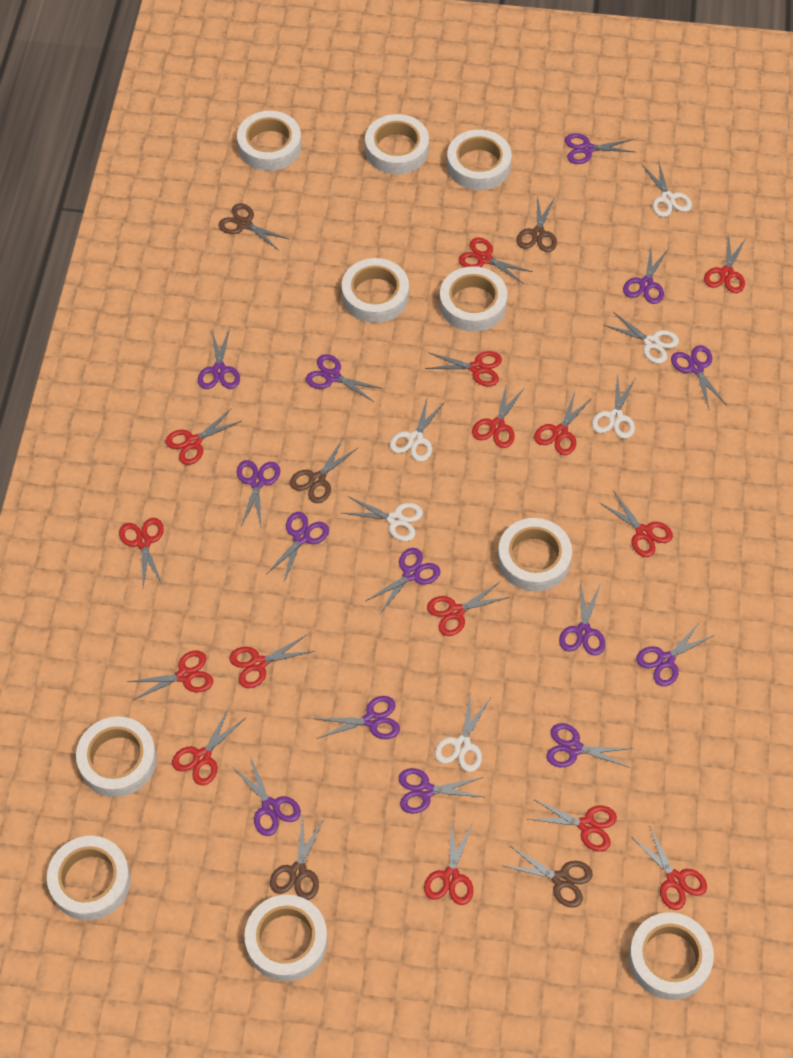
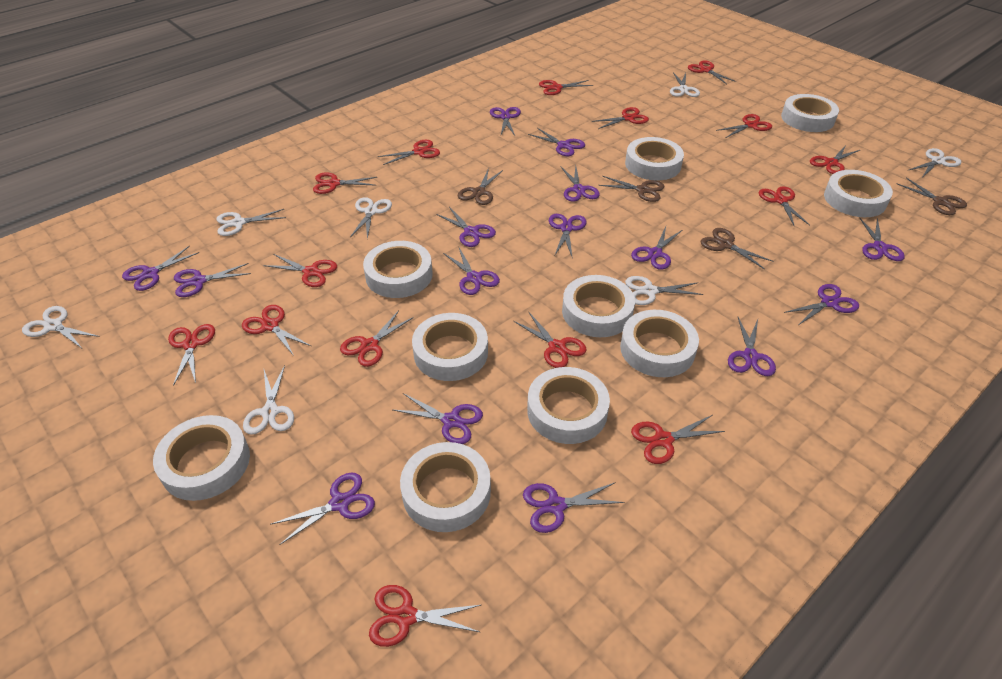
brown scissors: [218,203,289,250] [270,818,324,900] [290,440,358,503] [504,846,593,908] [516,195,557,252] = 5 -> [458,168,503,205] [598,176,665,202] [701,228,774,269] [896,178,967,215] = 4
purple scissors: [198,328,240,389] [232,756,301,836] [237,460,280,527] [266,512,329,582] [306,354,383,402] [314,696,400,739] [366,548,440,615] [399,768,483,814] [546,723,633,768] [559,582,605,656] [565,133,635,164] [623,247,669,304] [636,622,715,686] [671,345,726,408] = 14 -> [122,246,199,291] [174,263,251,297] [271,473,375,545] [393,393,483,444] [436,207,496,247] [443,246,500,295] [490,107,521,136] [523,482,624,533] [528,128,585,156] [549,214,587,256] [561,166,600,202] [631,226,682,270] [728,317,776,376] [784,284,859,325] [860,218,905,261] = 15
white scissors: [342,496,423,541] [390,396,445,462] [435,692,490,772] [592,373,636,439] [604,312,679,364] [642,160,692,217] = 6 -> [22,306,100,348] [216,209,286,236] [243,365,294,435] [350,197,392,239] [625,276,703,305] [670,72,700,97] [909,148,962,178] = 7

